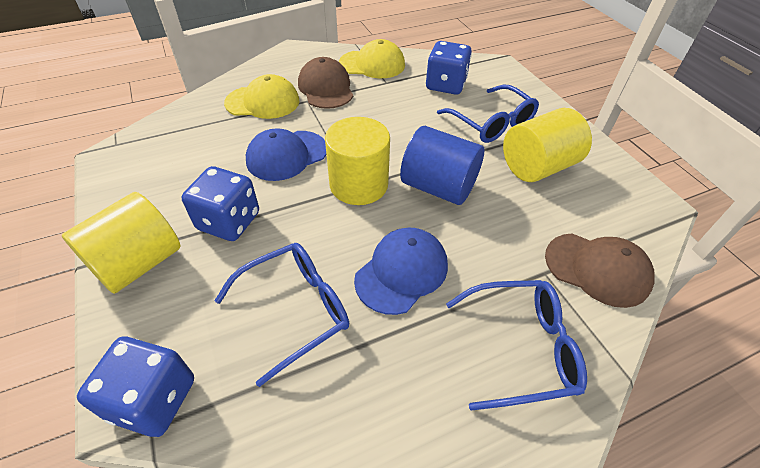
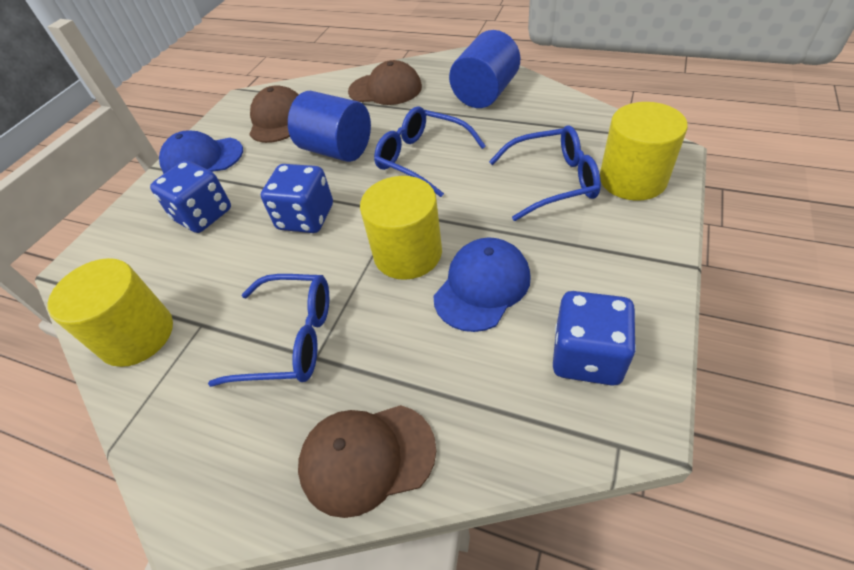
blue cylinder: [400,126,484,205] = 1 -> [288,91,371,162] [449,30,520,108] = 2
brown cap: [298,57,353,109] [545,234,655,308] = 2 -> [249,85,299,143] [298,405,436,518] [348,60,422,105] = 3
yellow cap: [224,74,299,119] [339,39,405,78] = 2 -> none = 0

